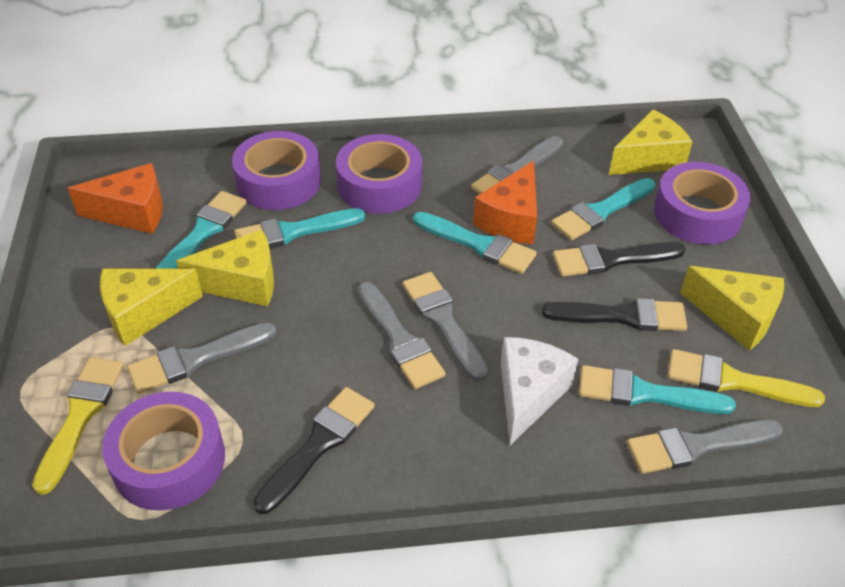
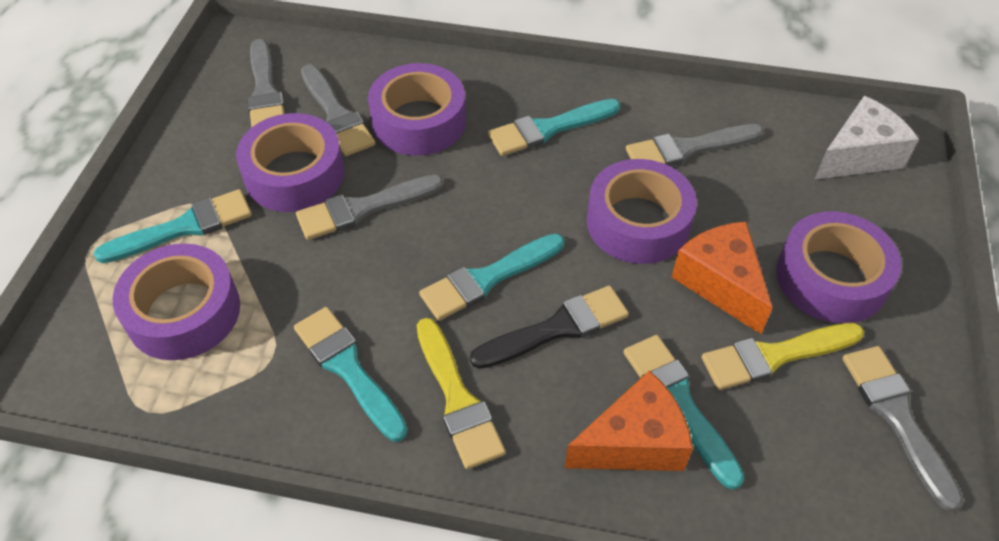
black brush: [253,387,375,514] [542,298,687,331] [553,242,686,277] = 3 -> [470,286,629,369] = 1
purple tape: [102,392,225,511] [232,131,321,210] [336,134,422,214] [654,162,751,245] = 4 -> [113,243,240,360] [236,113,344,212] [368,63,466,156] [587,159,697,264] [776,211,902,324] = 5
yellow cheese: [100,269,203,346] [176,230,274,306] [609,110,693,175] [680,266,784,351] = 4 -> none = 0

